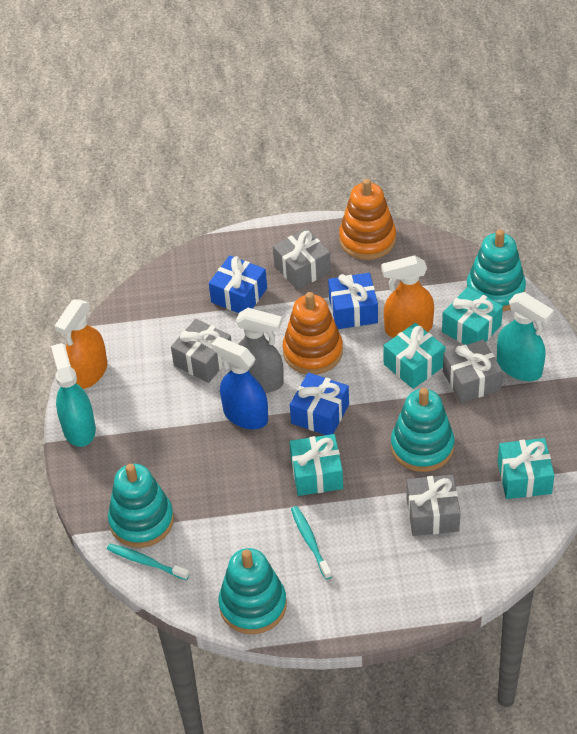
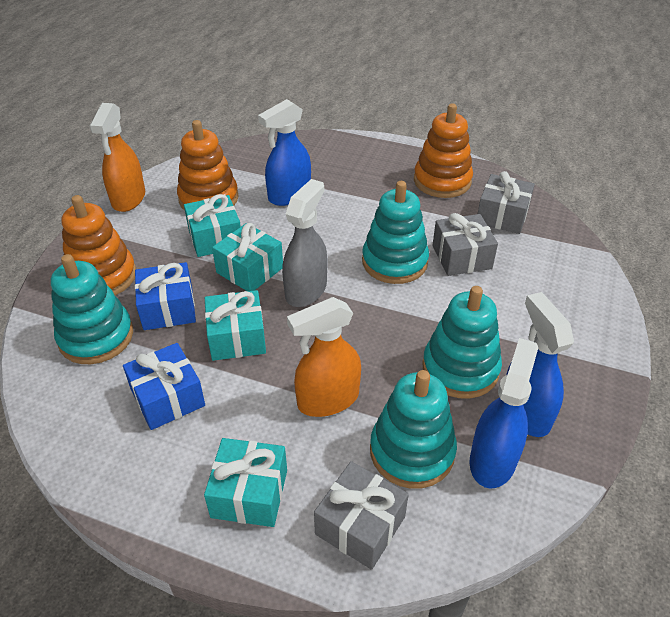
blue gift: [209,256,267,313] [290,372,349,435] [328,273,378,329] = 3 -> [123,343,205,430] [135,262,196,330] = 2
blue spray bottle: [211,336,268,429] = 1 -> [258,99,311,206] [469,338,538,489] [506,292,574,437] = 3
grey gift: [171,319,231,383] [273,228,331,290] [406,475,460,536] [443,340,502,403] = 4 -> [314,461,409,570] [433,213,498,276] [478,171,535,234] = 3
orange stacking toy: [283,292,343,375] [339,179,396,260] = 2 -> [61,195,136,296] [177,120,239,211] [414,103,473,198] = 3
turquoise spray bottle: [51,343,96,447] [497,292,554,381] = 2 -> none = 0
turquoise toothbrush: [107,544,190,580] [291,506,332,580] = 2 -> none = 0

